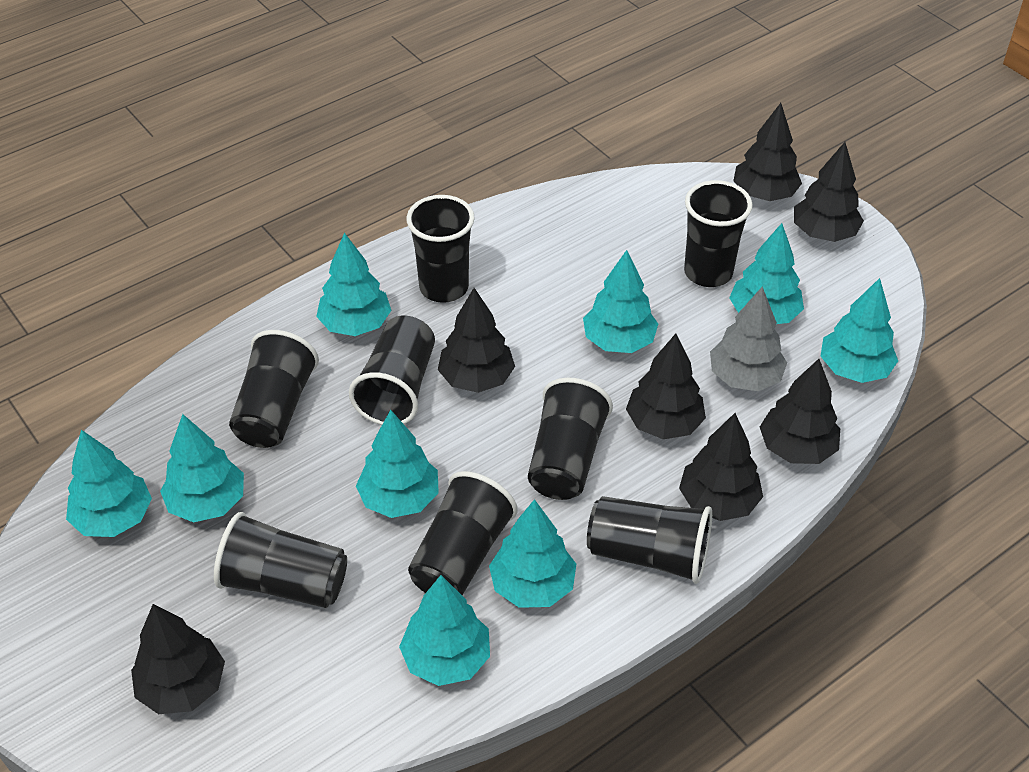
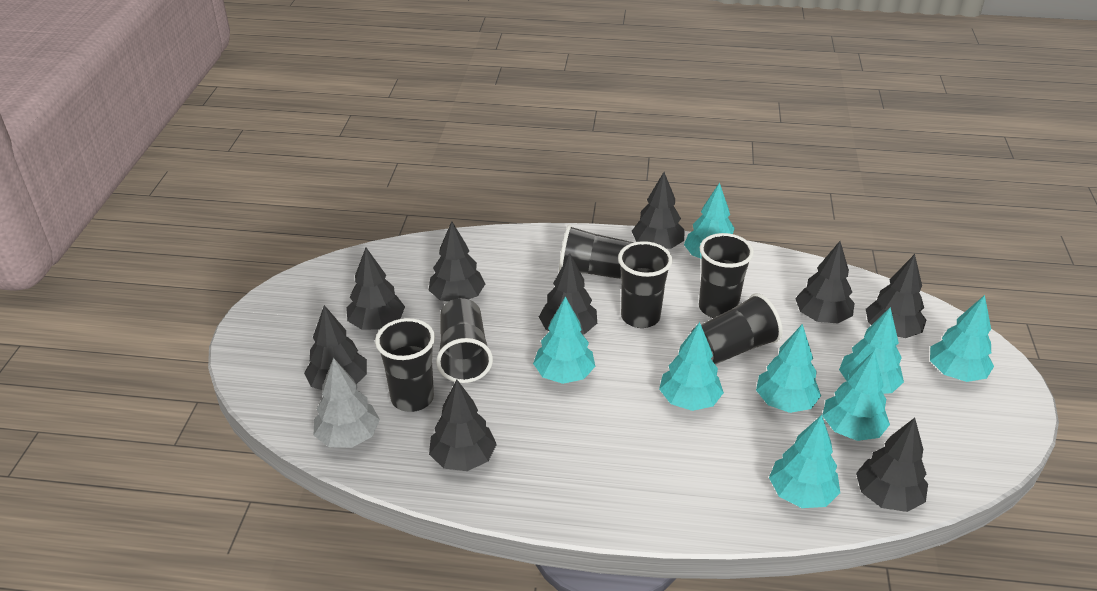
black cup: [214,512,347,608] [229,330,319,448] [349,315,435,425] [406,195,475,303] [408,471,518,595] [528,378,613,500] [587,496,712,584] [684,180,753,287] = 8 -> [375,318,435,412] [436,298,493,383] [559,225,634,279] [618,241,672,328] [692,293,783,365] [699,233,754,318] = 6
black tree: [131,604,225,714] [438,288,515,393] [626,334,706,439] [679,413,763,521] [734,103,802,201] [760,359,840,464] [794,142,864,242] = 7 -> [304,305,367,390] [346,248,405,330] [429,221,485,301] [429,380,497,471] [539,253,597,334] [632,172,685,249] [795,241,855,323] [856,418,928,512] [866,254,926,338] = 9
turquoise tree: [66,430,152,537] [160,414,244,522] [316,233,392,336] [356,410,439,518] [399,575,490,686] [489,499,576,608] [583,250,658,353] [729,223,804,324] [820,278,898,383] = 9 -> [533,296,595,384] [659,322,724,411] [684,183,735,259] [756,324,821,413] [769,415,840,508] [822,350,890,441] [839,307,904,394] [930,295,994,382] = 8

